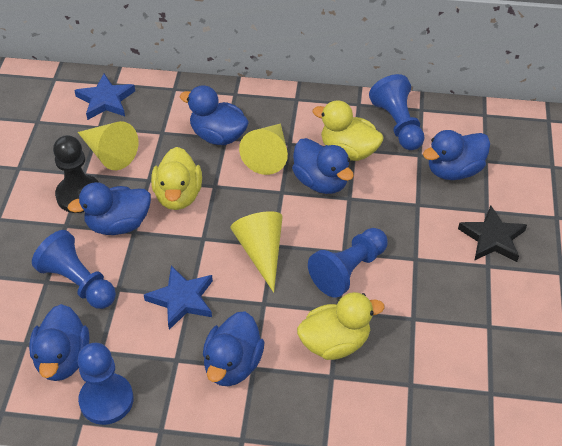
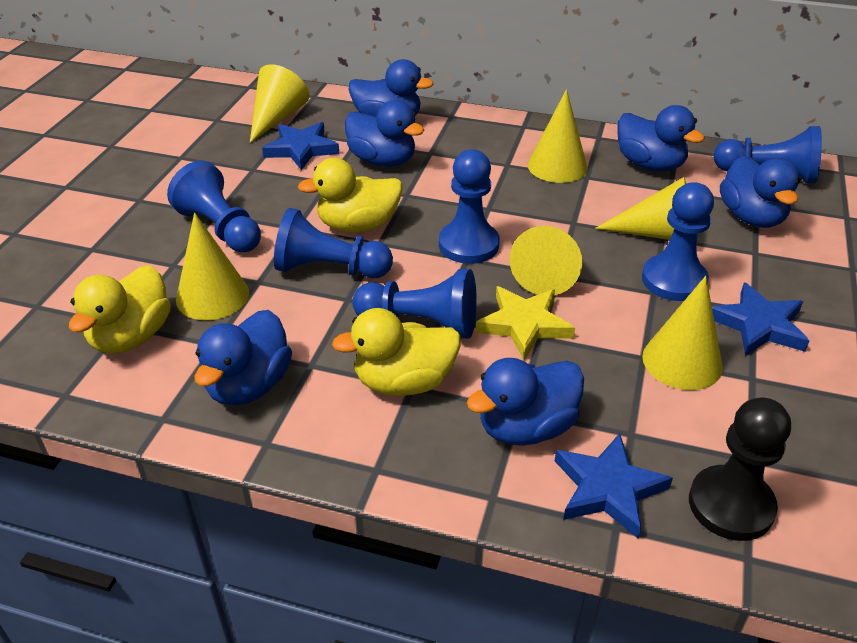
black star: [458,206,527,262] = 1 -> none = 0
blue pawn: [32,230,116,309] [77,343,134,425] [308,228,388,298] [369,74,424,150] = 4 -> [167,161,261,252] [274,208,393,278] [352,269,477,339] [439,149,500,264] [642,182,714,301] [713,126,822,183] = 6
blue star: [74,74,135,120] [144,266,213,330] = 2 -> [262,122,339,170] [555,433,673,539] [712,282,809,356] = 3
yellow cone: [78,121,138,170] [231,211,283,293] [239,123,288,175] = 3 -> [176,213,249,320] [250,64,309,143] [509,226,582,295] [528,89,588,183] [595,177,686,240] [642,276,723,390] = 6
yellow star: none = 0 -> [475,286,575,360] = 1

